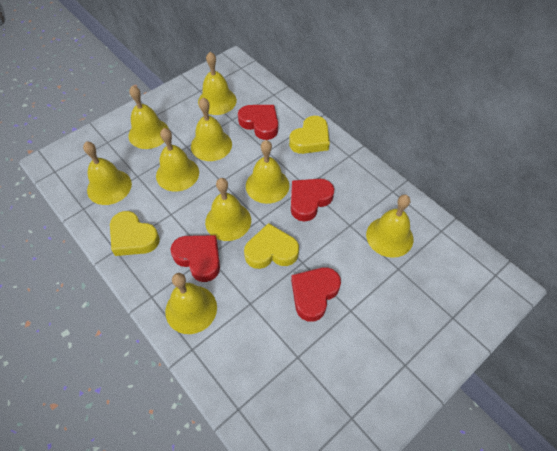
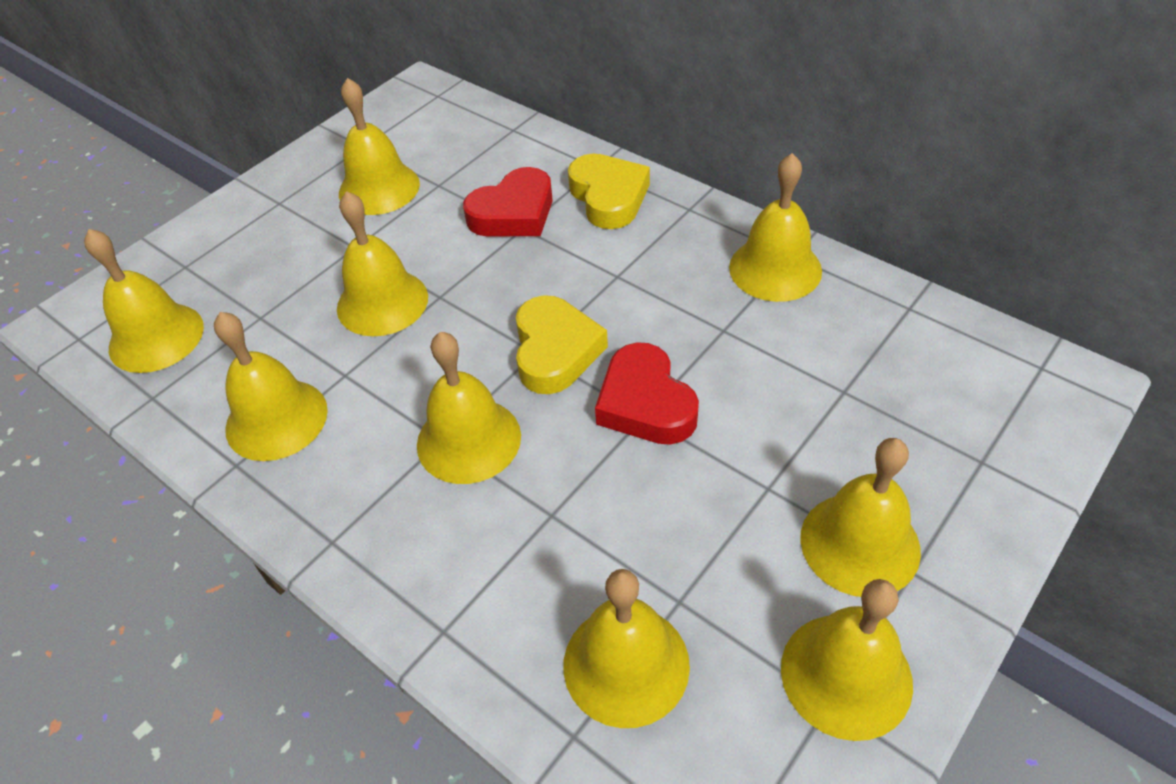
red heart: [170,235,220,282] [238,105,278,140] [291,179,334,222] [291,267,341,322] = 4 -> [463,167,553,236] [595,342,699,445] = 2
yellow heart: [110,211,160,256] [244,223,299,269] [289,116,330,154] = 3 -> [516,295,608,394] [568,154,650,229] = 2

